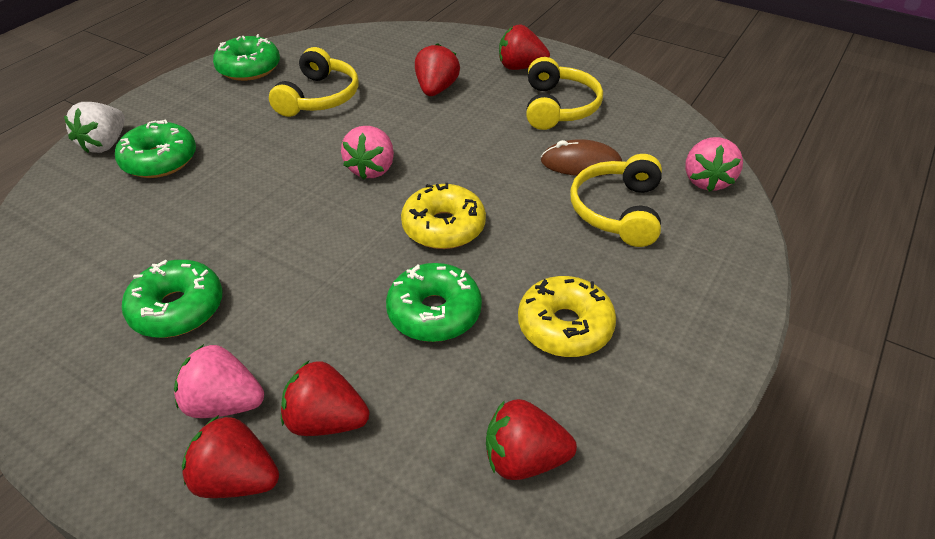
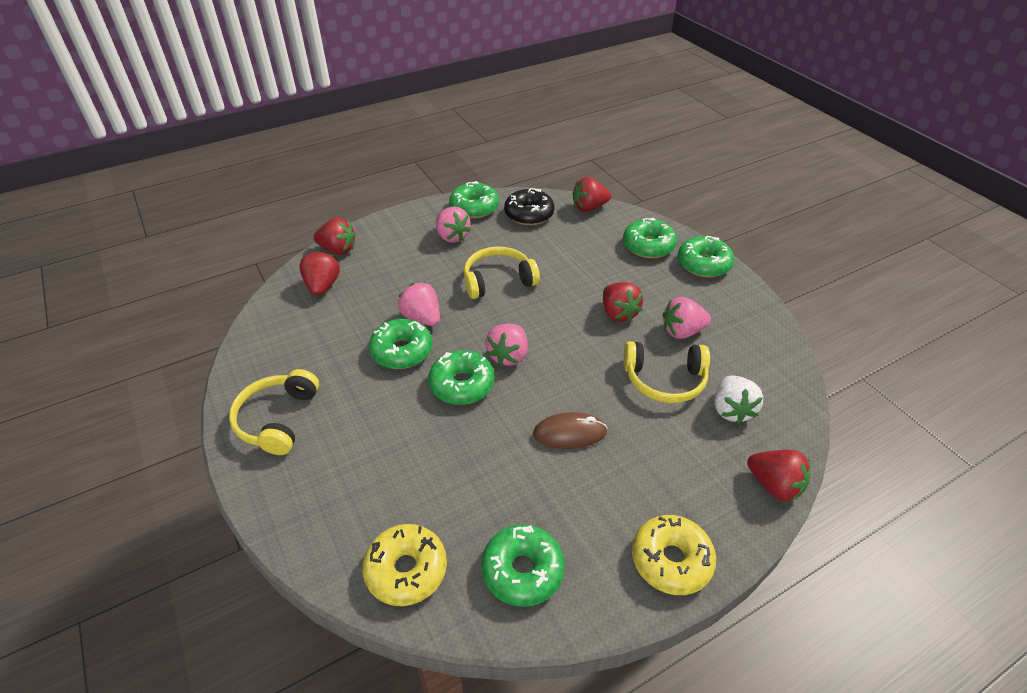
black donut: none = 0 -> [504,188,554,225] = 1
green donut: [115,119,196,178] [122,260,223,338] [213,34,280,81] [386,263,482,342] = 4 -> [369,319,432,369] [428,350,494,405] [449,181,499,218] [481,524,565,607] [623,218,677,258] [678,236,734,278] = 6
pink strawberry: [174,344,264,418] [341,126,394,179] [685,137,743,192] = 3 -> [398,282,440,326] [436,207,471,243] [485,324,528,366] [663,297,711,339] = 4

